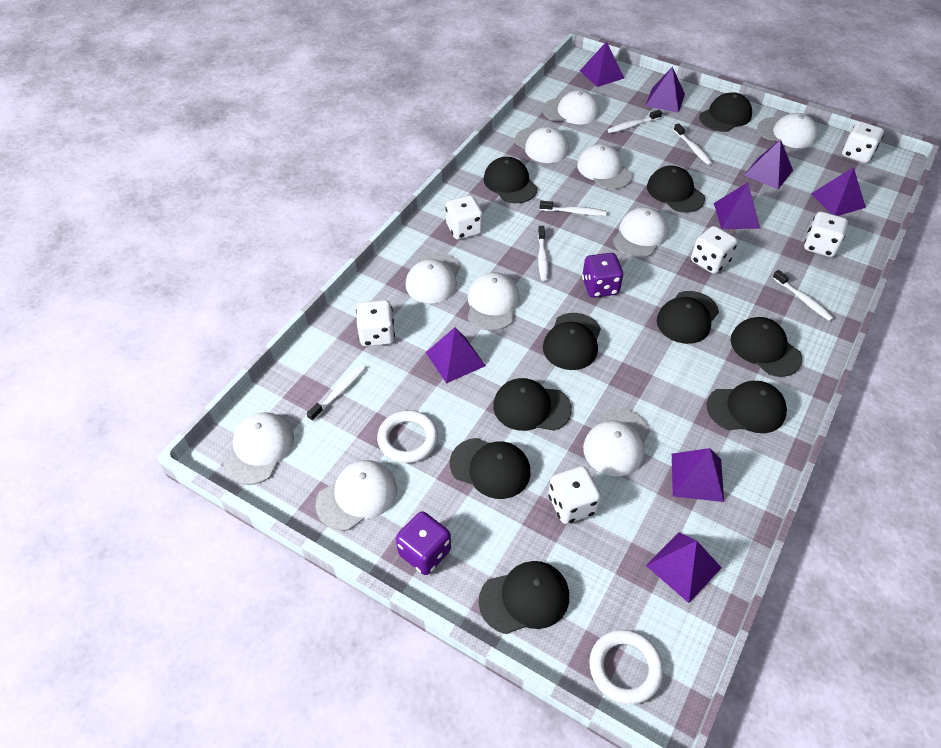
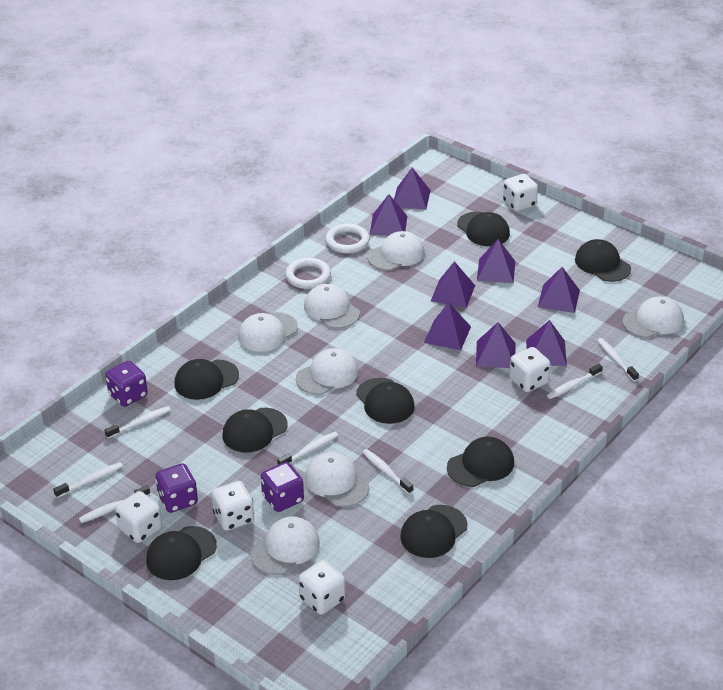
black cap: [450,438,531,499] [479,561,569,634] [483,157,537,203] [493,378,572,431] [543,313,601,370] [647,166,705,213] [657,291,719,344] [699,92,752,132] [706,381,787,433] [731,317,802,377] = 10 -> [146,526,217,580] [175,359,239,400] [222,408,288,453] [356,378,415,424] [400,505,468,558] [447,437,514,487] [457,212,510,246] [575,239,631,282] = 8
purple dice: [396,511,451,575] [582,253,623,298] = 2 -> [105,361,148,407] [155,463,198,513] [261,462,304,512] = 3
white cap: [223,412,294,485] [315,460,397,531] [405,252,460,304] [468,272,520,331] [515,127,569,163] [542,90,600,124] [577,144,633,189] [583,408,650,477] [613,207,668,258] [757,113,818,148] = 10 -> [238,312,298,352] [250,516,320,575] [296,348,358,395] [304,284,360,328] [305,452,369,507] [367,231,425,270] [623,296,684,338] = 7
white dice: [356,300,395,346] [445,195,483,239] [548,466,601,524] [691,226,738,274] [804,212,848,257] [842,121,884,163] = 6 -> [115,491,162,543] [211,481,254,531] [298,560,346,615] [503,174,538,211] [509,347,551,392] = 5
white toothbrush: [307,365,366,421] [538,226,548,281] [540,201,606,216] [608,110,662,133] [674,123,712,165] [773,270,834,321] = 6 -> [53,462,123,498] [79,485,150,523] [104,406,171,439] [277,432,339,465] [362,449,413,494] [547,364,603,399] [597,338,639,382] = 7

